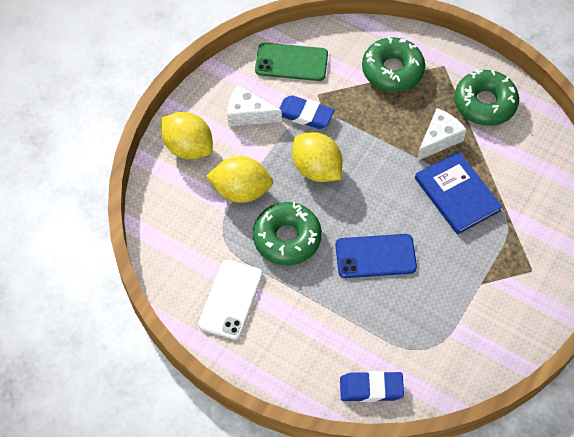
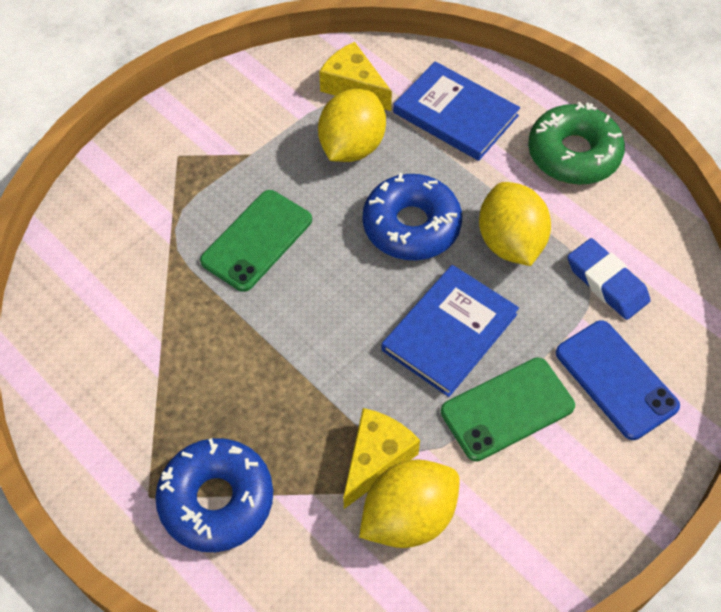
blue book: [415,151,502,235] = 1 -> [382,265,519,397] [393,61,520,161] = 2
blue donut: none = 0 -> [155,438,273,552] [363,173,462,260] = 2
blue eraser: [279,95,334,129] [340,371,404,402] = 2 -> [568,238,650,320] = 1
green donut: [253,202,322,265] [362,36,425,92] [454,69,519,126] = 3 -> [528,102,625,185] = 1
green phone: [255,43,328,81] = 1 -> [200,190,312,292] [441,357,575,462] = 2
white cheese: [227,85,282,126] [417,108,467,161] = 2 -> none = 0
white phone: [198,260,263,340] = 1 -> none = 0
yellow cheese: none = 0 -> [319,42,392,111] [343,408,420,509] = 2

